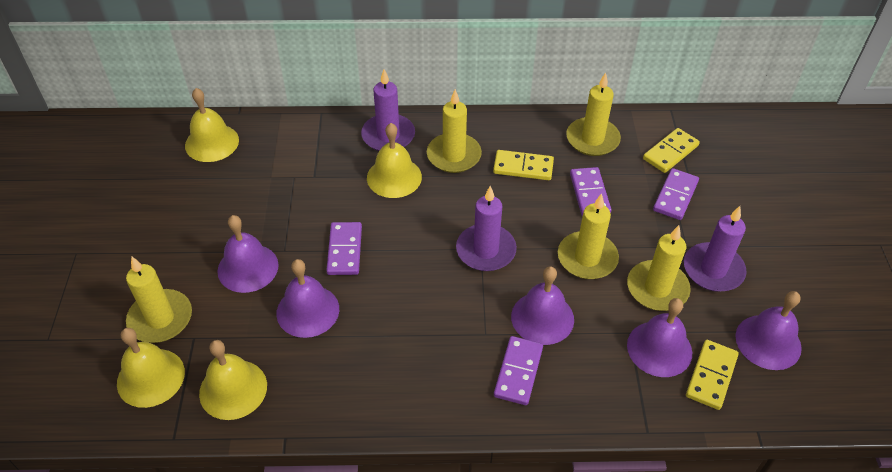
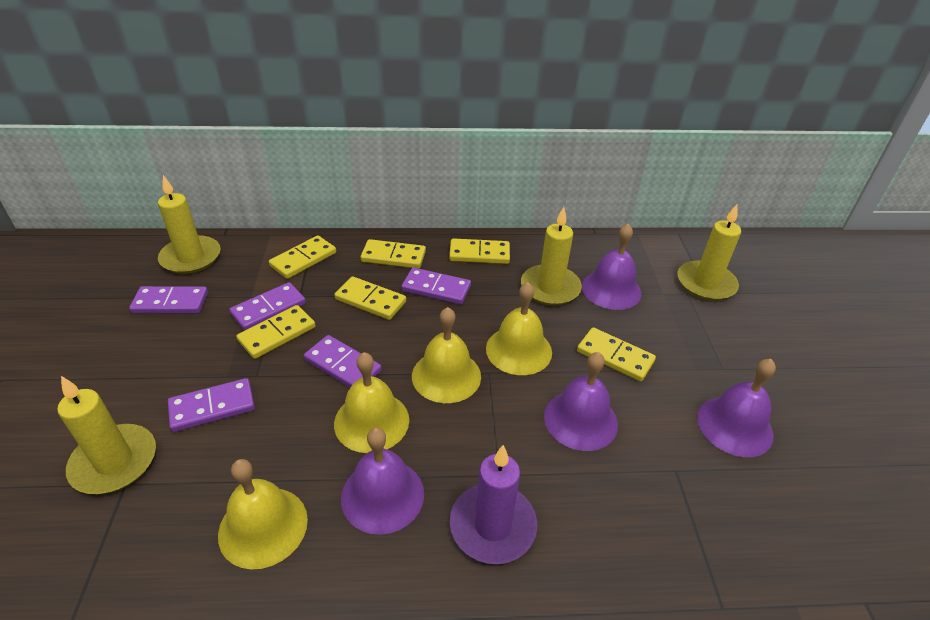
purple bell: [218,215,279,293] [276,259,339,338] [511,266,574,345] [627,298,692,377] [735,291,802,370] = 5 -> [341,427,424,535] [544,352,618,451] [582,224,642,310] [697,359,776,457] = 4
purple candle: [361,69,415,151] [456,186,517,271] [684,206,747,292] = 3 -> [450,445,537,564] = 1
purple domino: [326,222,362,275] [494,336,543,405] [570,167,611,216] [653,168,699,220] = 4 -> [129,286,208,313] [168,378,255,432] [229,282,306,331] [304,335,382,387] [401,268,471,304] = 5
yellow candle: [126,257,192,343] [427,89,482,173] [558,193,619,279] [566,73,621,156] [627,225,691,311] = 5 -> [57,376,156,494] [158,175,221,274] [521,207,582,306] [677,204,741,301] = 4
yellow domino: [493,150,554,180] [643,128,700,173] [686,340,739,410] = 3 -> [236,305,316,359] [269,236,336,279] [334,276,406,320] [361,239,426,269] [449,238,510,264] [577,327,656,382] = 6

